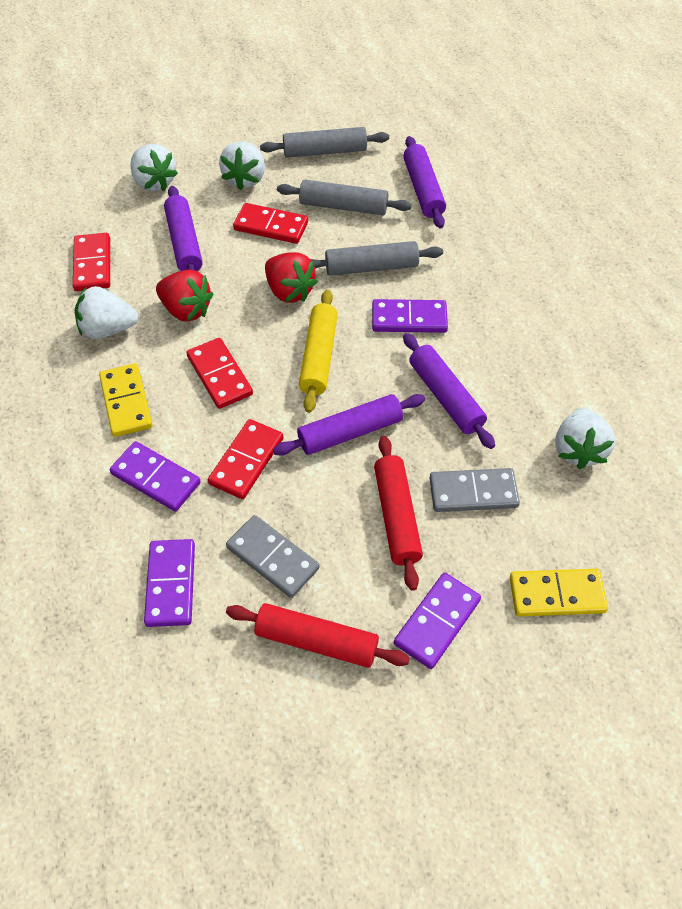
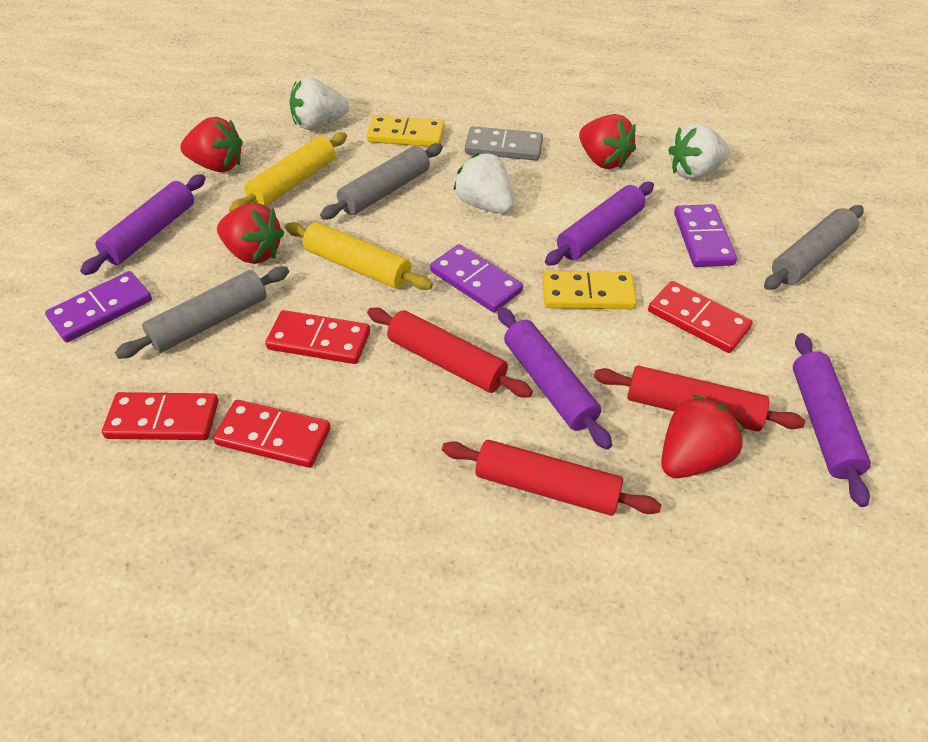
grey domino: [226,515,320,598] [430,468,520,512] = 2 -> [465,126,543,161] = 1
purple domino: [110,441,201,511] [144,539,195,627] [372,299,448,333] [394,573,481,669] = 4 -> [45,271,152,342] [430,244,523,313] [674,204,737,267] = 3
red rolling pin: [226,603,410,668] [374,436,423,591] = 2 -> [367,308,533,398] [442,440,661,516] [594,366,805,432] = 3
red strawberry: [156,270,213,322] [265,252,318,303] = 2 -> [180,117,243,172] [217,203,284,264] [579,114,636,169] [661,395,745,478] = 4
white strawberry: [75,286,138,339] [130,144,178,191] [219,141,265,190] [555,408,615,469] = 4 -> [289,77,349,130] [453,153,514,213] [668,123,730,179] = 3
yellow rolling pin: [299,290,338,413] = 1 -> [229,132,347,212] [285,222,433,290] = 2

